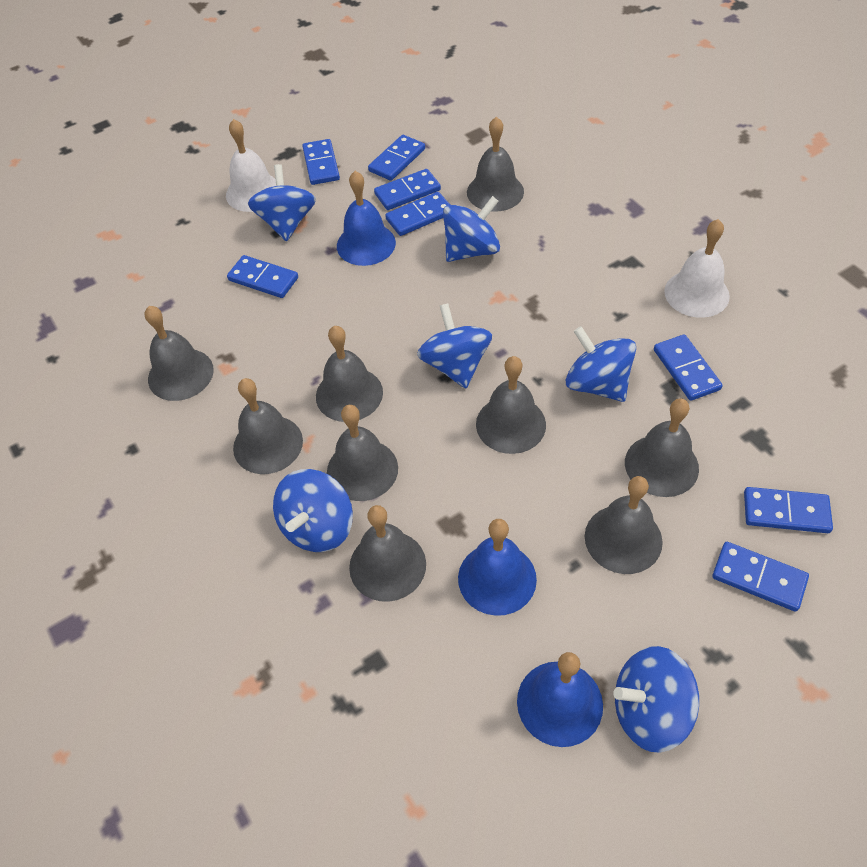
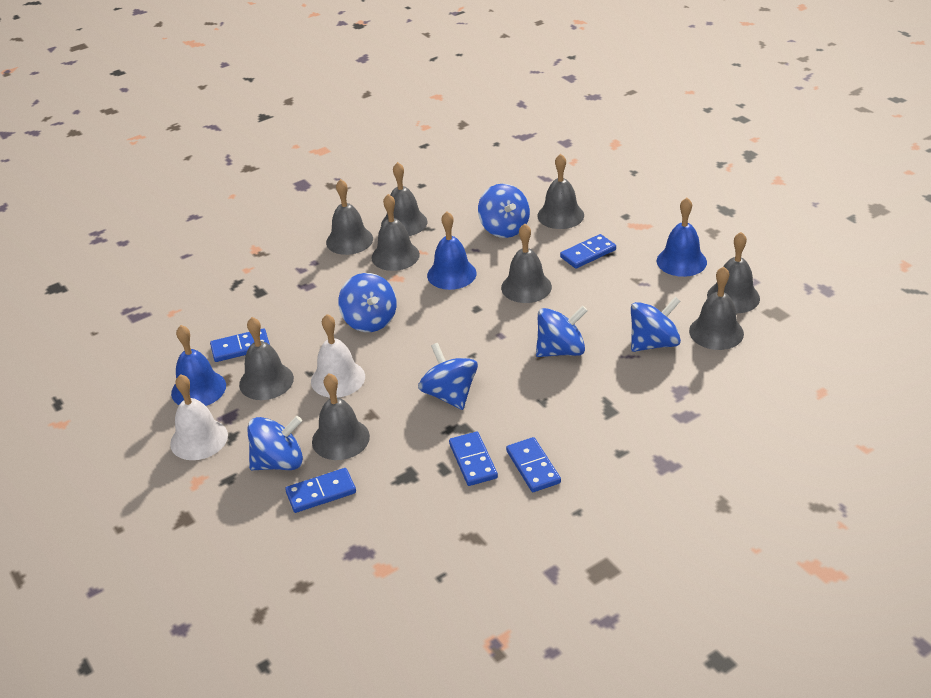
blue domino: [227,255,298,298] [302,139,340,185] [368,135,425,181] [374,169,441,210] [385,192,450,236] [654,334,723,401] [712,542,809,612] [744,487,833,533] = 8 -> [210,328,270,362] [285,468,356,513] [449,432,498,486] [506,437,561,492] [560,234,616,269] = 5

